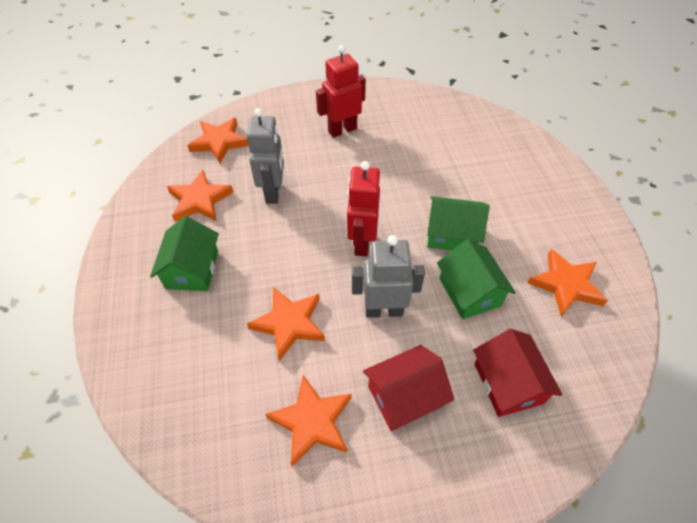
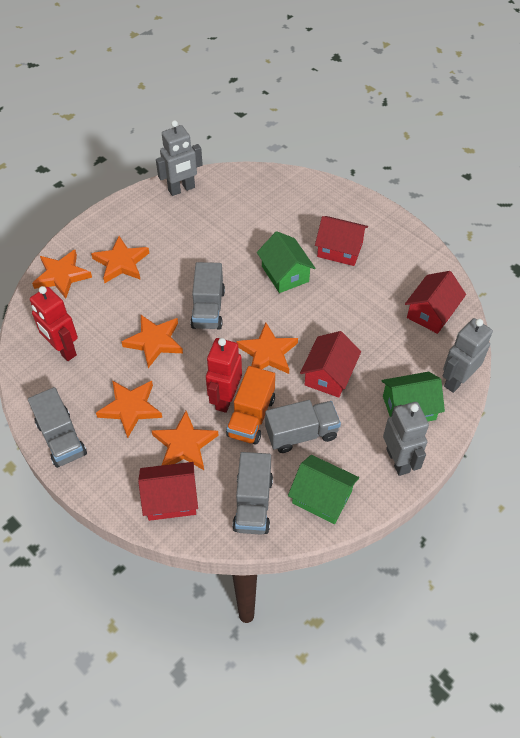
grey robot: [247,108,284,204] [352,235,425,318] = 2 -> [156,120,203,196] [383,402,429,476] [443,318,493,393] = 3
grey truck: none = 0 -> [28,387,87,468] [190,262,225,330] [233,452,273,535] [265,400,341,453] = 4
orange star: [167,170,234,222] [187,118,249,163] [247,287,325,361] [265,375,351,466] [528,249,608,316] = 5 -> [32,250,92,299] [91,236,149,283] [96,380,162,438] [122,315,183,368] [152,411,219,470] [236,323,298,374] = 6
orange truck: none = 0 -> [226,366,275,445] = 1
red house: [363,345,454,431] [473,329,562,417] = 2 -> [138,462,198,521] [300,331,361,398] [315,216,368,266] [405,271,466,334] = 4

